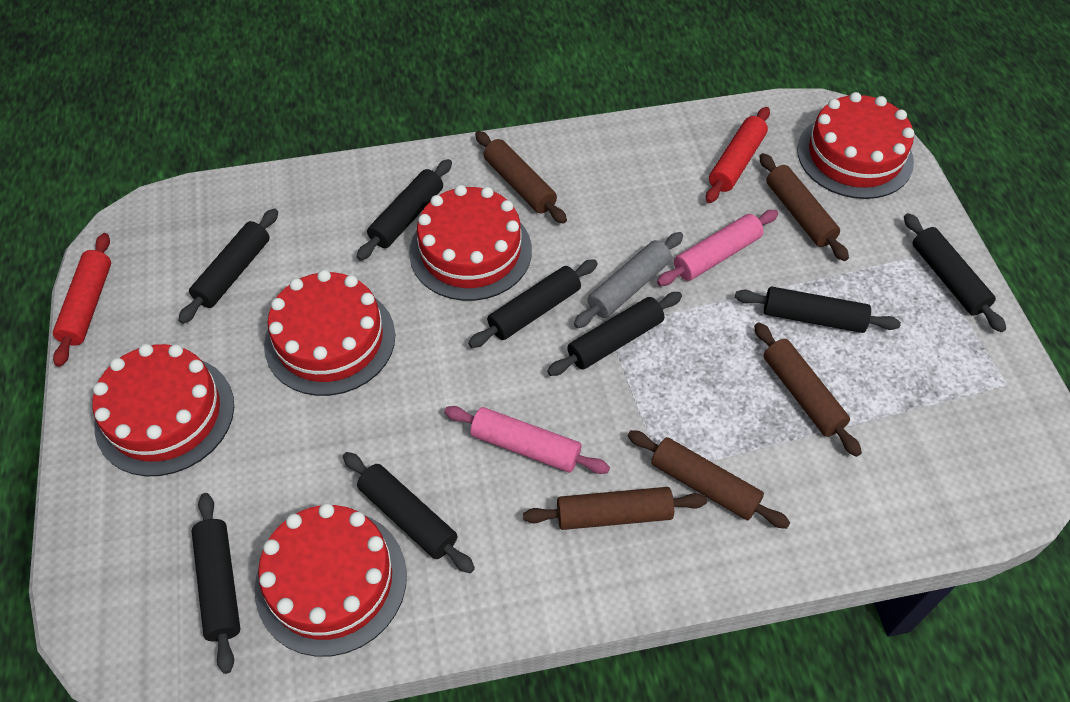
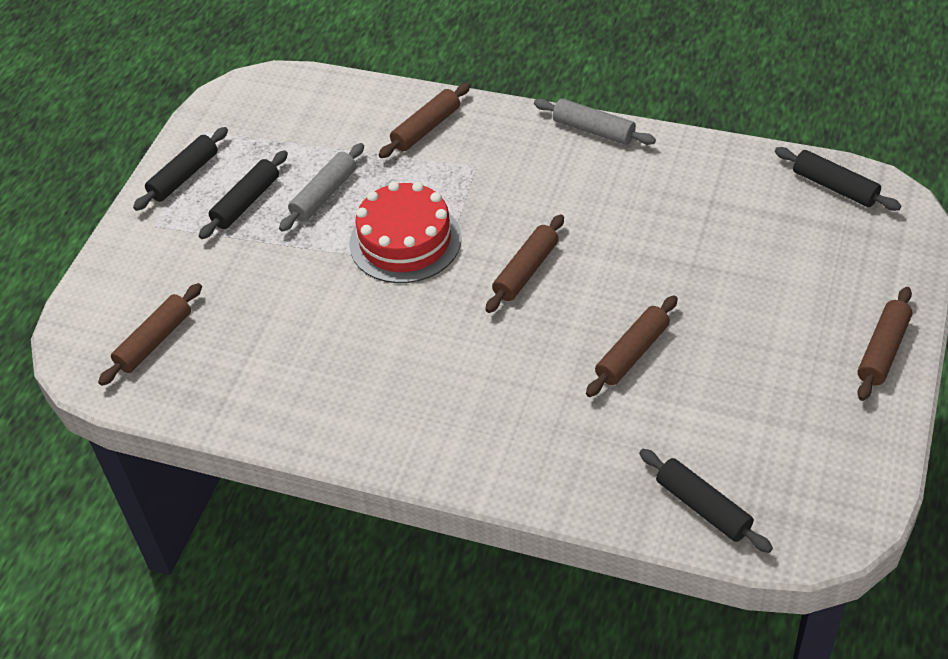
black rolling pin: [178,208,278,324] [192,493,240,674] [343,452,475,573] [357,159,452,261] [468,259,598,348] [547,292,682,376] [735,287,901,333] [904,213,1006,332] = 8 -> [133,127,228,211] [199,150,288,239] [639,449,773,553] [775,147,901,211] = 4
grey rolling pin: [574,232,683,328] = 1 -> [279,143,364,232] [534,99,656,145] = 2
pink rolling pin: [444,406,610,474] [657,210,778,286] = 2 -> none = 0
red cake: [92,344,234,476] [255,503,407,657] [264,270,395,396] [409,185,532,301] [797,92,914,199] = 5 -> [349,181,461,283] = 1
red rolling pin: [53,233,111,367] [706,107,770,203] = 2 -> none = 0

